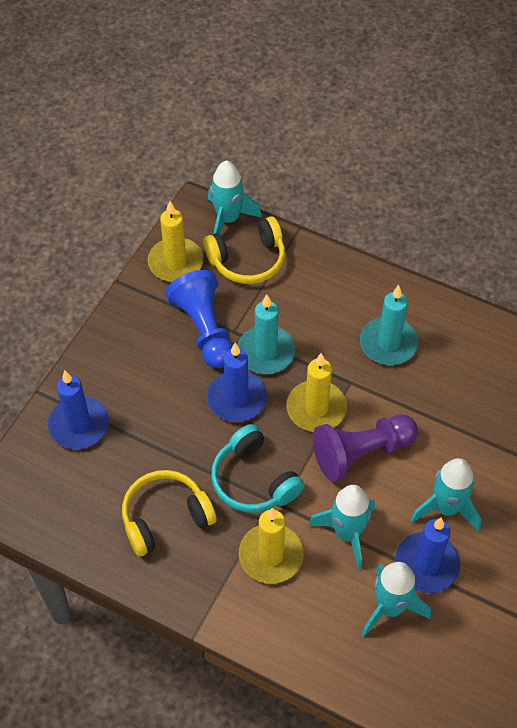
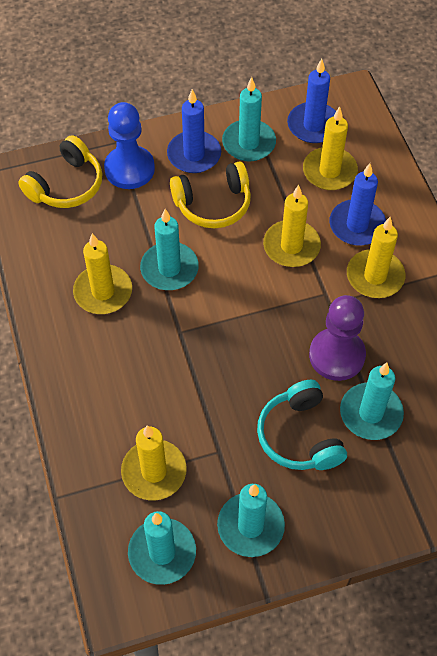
turquoise candle: [238,294,296,374] [360,285,418,365] = 2 -> [128,511,196,585] [140,209,199,290] [217,484,285,557] [222,77,276,161] [340,363,404,440] = 5
turquoise rocket: [208,160,262,234] [309,485,375,570] [362,562,431,637] [411,458,481,532] = 4 -> none = 0
yellow candle: [148,201,204,282] [239,508,304,584] [287,353,347,432] = 3 -> [73,233,132,314] [121,425,187,500] [263,185,321,267] [303,106,358,190] [347,217,405,298] = 5

